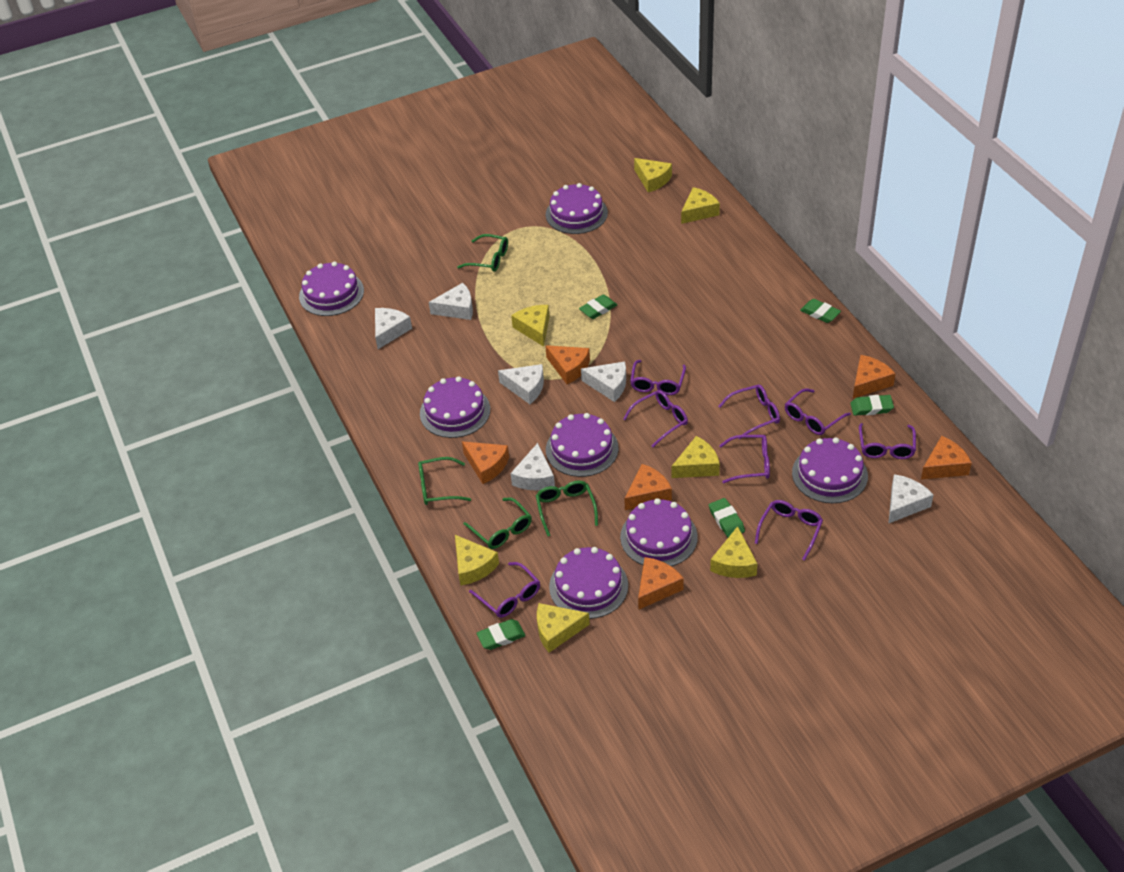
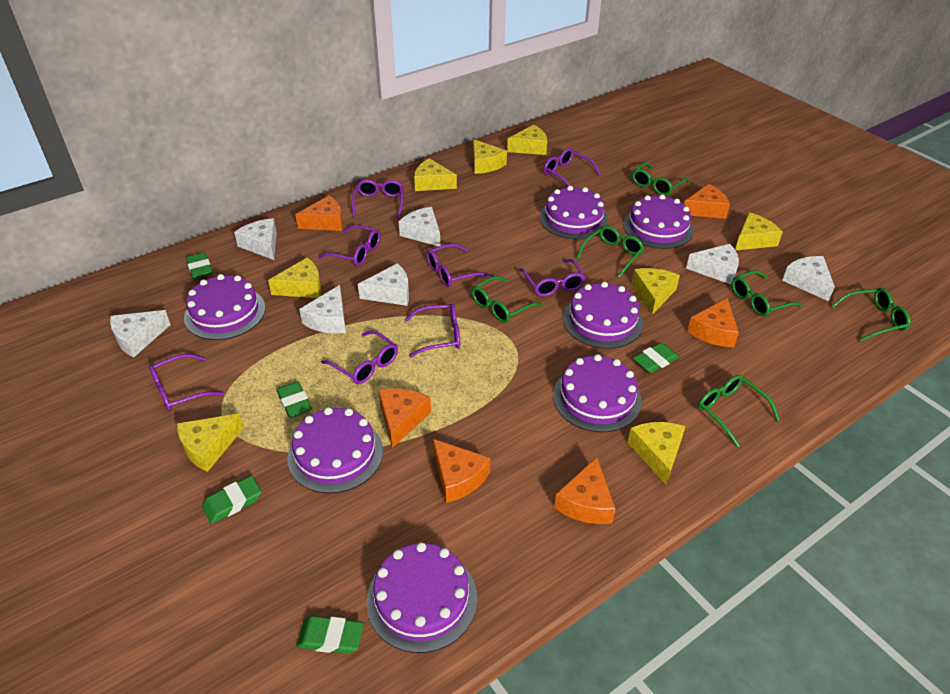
green glasses: [418,457,471,505] [457,234,508,272] [463,497,532,549] [536,481,598,536] = 4 -> [472,276,542,323] [576,226,644,278] [632,162,689,196] [698,375,780,447] [732,270,802,316] [832,288,911,341] = 6
white cheese: [375,308,412,349] [429,283,473,320] [498,364,544,404] [511,443,555,491] [581,361,626,402] [888,474,933,524] = 6 -> [110,310,171,357] [234,218,277,260] [299,285,346,333] [358,263,409,306] [399,207,440,246] [686,244,739,285] [782,256,835,301] = 7
yellow cheese: [455,535,499,586] [511,305,550,347] [537,603,590,653] [634,158,672,192] [671,436,720,478] [681,187,720,224] [710,526,757,578] = 7 -> [177,413,244,472] [268,258,321,298] [414,158,457,191] [473,139,507,174] [507,125,547,155] [627,422,685,485] [632,268,680,315] [735,212,783,251] = 8

